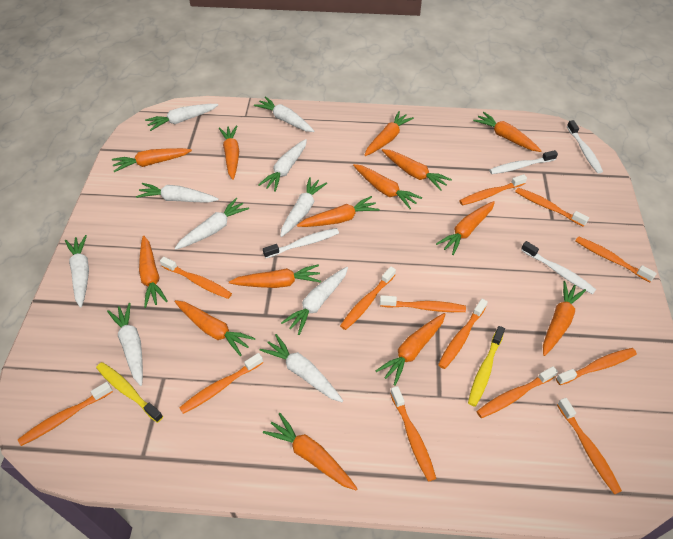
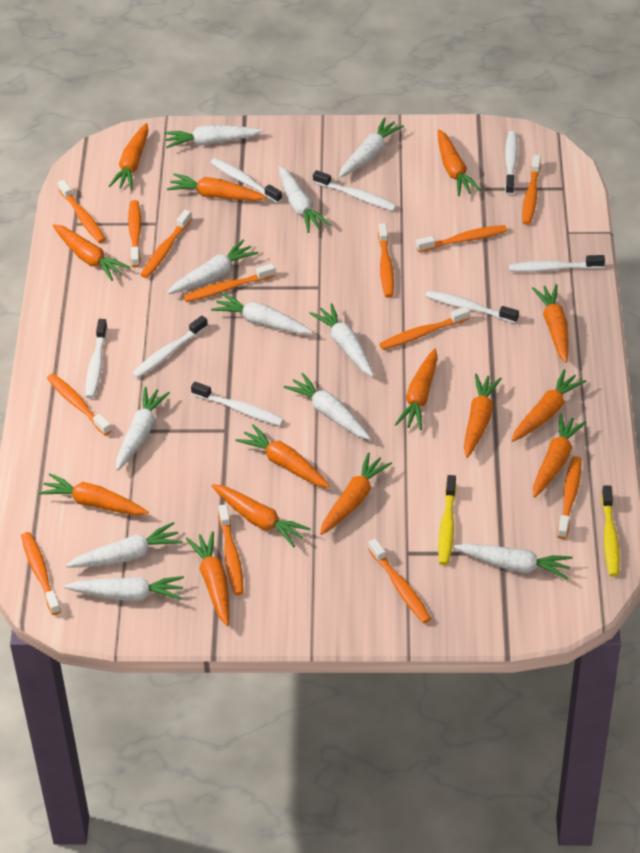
white carrot: [65,235,89,308] [107,303,143,386] [136,183,219,203] [145,104,218,131] [174,198,249,250] [254,96,314,132] [258,139,307,192] [260,334,343,402] [280,177,327,237] [281,267,348,335] = 10 -> [64,576,184,601] [66,522,183,568] [116,387,170,470] [164,125,263,148] [167,240,259,294] [211,293,313,334] [279,166,330,233] [284,373,370,440] [309,303,374,377] [339,118,404,178] [454,543,573,580] = 11
white toothbrush: [263,228,339,258] [489,150,558,174] [521,241,596,294] [567,120,603,173] = 4 -> [85,319,108,399] [131,316,208,379] [191,382,284,426] [210,158,282,203] [313,170,397,211] [425,290,519,323] [505,131,518,195] [509,255,605,272] = 8

